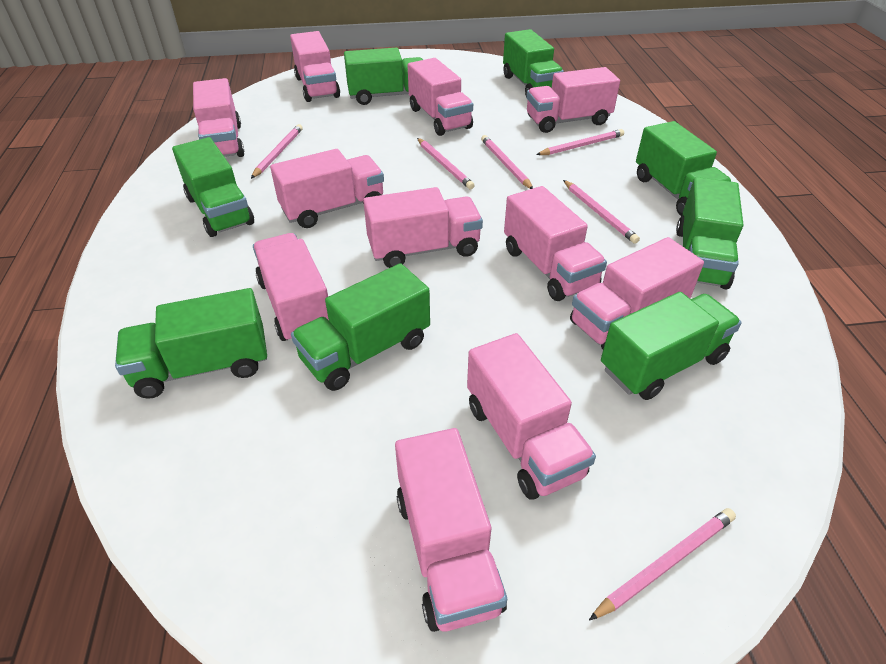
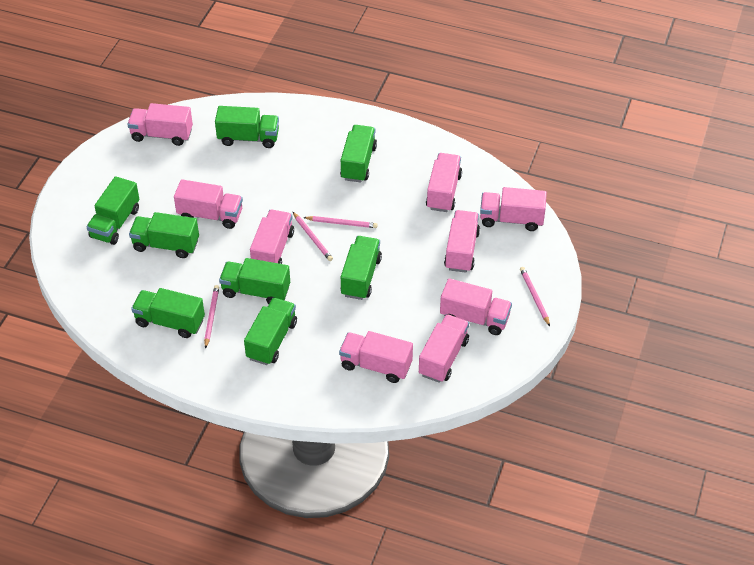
pink pencil: [251,124,303,179] [417,138,475,189] [481,135,533,189] [536,129,624,155] [563,180,640,244] [589,508,736,621] = 6 -> [204,285,219,349] [293,212,333,261] [303,216,378,228] [520,267,550,326] = 4
pink truck: [193,78,245,157] [253,233,329,341] [270,149,384,228] [290,31,340,102] [363,187,483,268] [395,428,507,632] [408,58,473,136] [467,333,596,500] [504,186,607,301] [526,67,620,133] [570,237,704,349] = 11 -> [127,103,193,146] [174,179,243,229] [250,210,294,264] [339,331,413,383] [419,314,469,383] [426,153,462,212] [440,278,512,335] [444,210,480,273] [480,187,547,231] = 9

